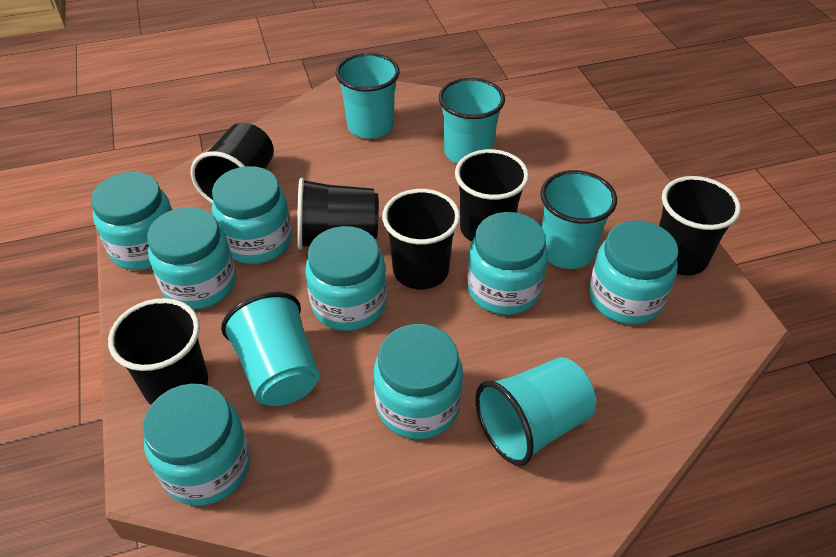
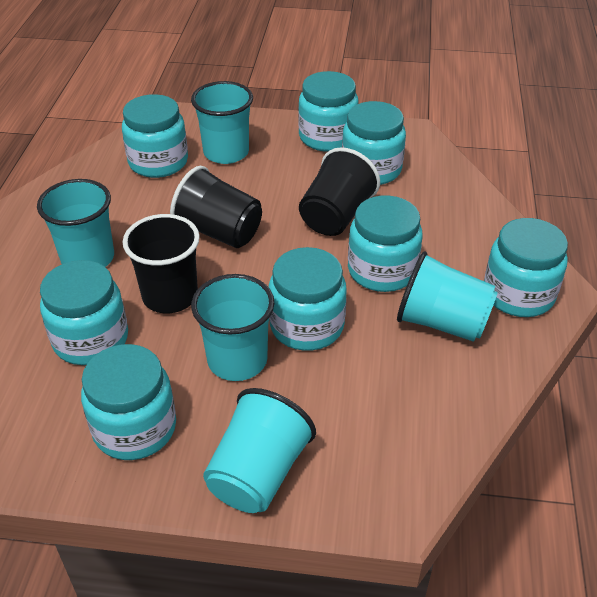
black cup: [108,298,208,405] [191,123,274,203] [297,178,379,250] [382,189,460,289] [455,149,529,242] [659,176,741,275] = 6 -> [123,214,200,313] [170,166,262,248] [299,147,380,236] = 3

